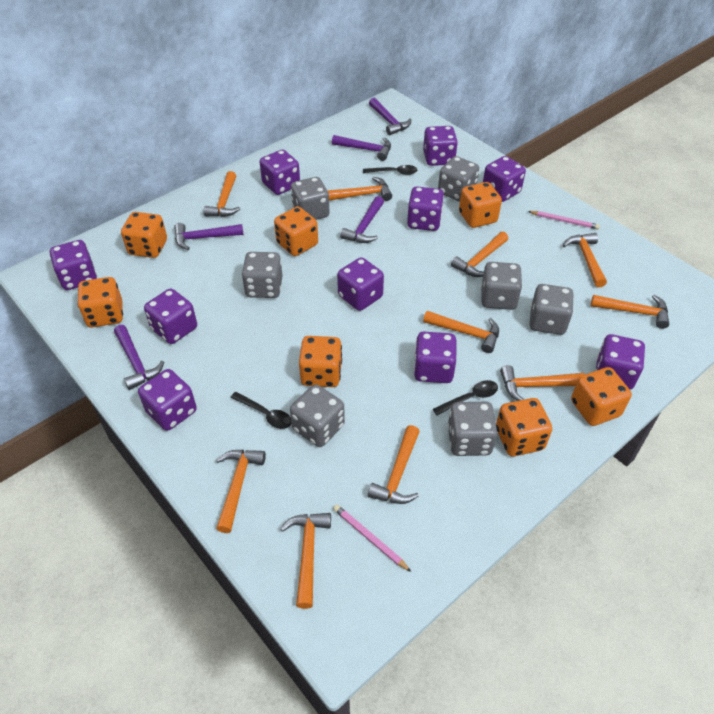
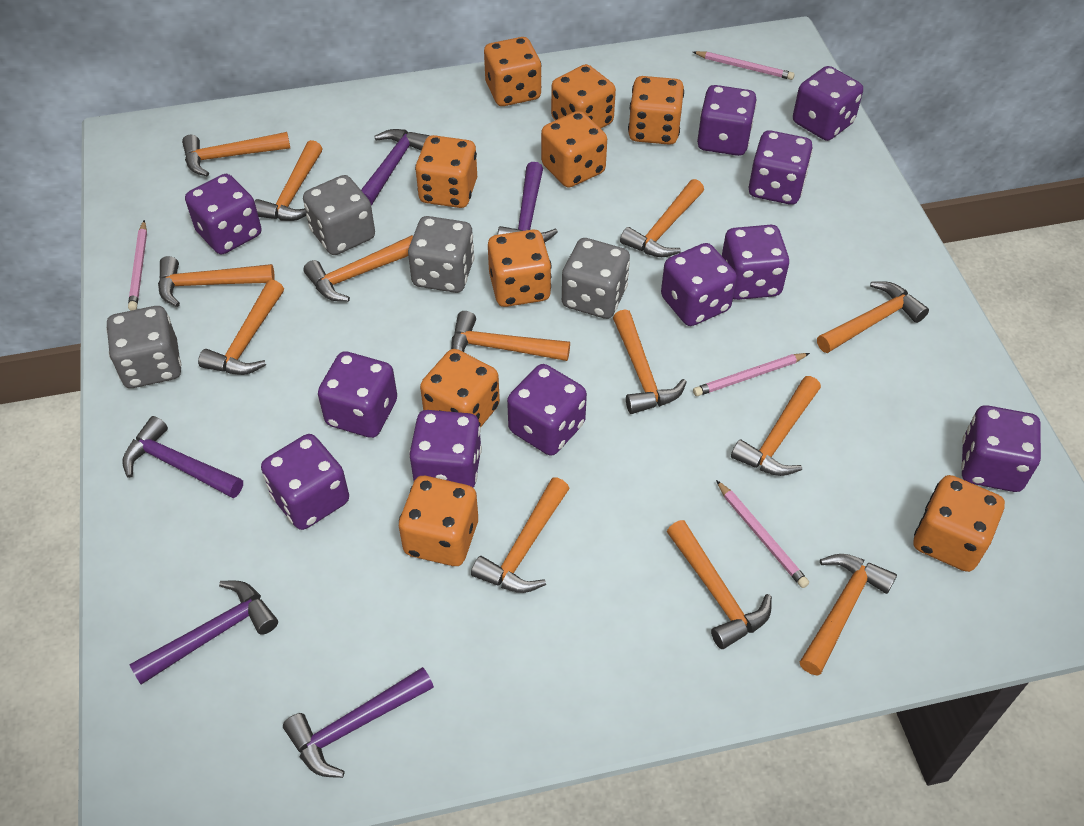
black spoon: [230,392,292,429] [363,165,417,175] [433,380,498,415] = 3 -> none = 0
grey dice: [242,252,283,298] [290,384,345,447] [291,177,330,220] [438,156,479,202] [447,402,497,456] [481,262,522,310] [530,284,574,335] = 7 -> [106,306,181,388] [303,175,375,255] [408,216,475,293] [562,238,630,319] = 4
orange dice: [77,277,123,328] [121,212,167,258] [274,207,318,256] [299,336,342,387] [459,182,502,228] [496,398,552,456] [571,367,632,426] = 7 -> [399,476,478,566] [415,135,477,208] [420,349,500,428] [484,37,541,106] [488,230,552,307] [541,111,607,188] [551,64,616,128] [628,76,684,145] [914,475,1005,572] = 9
orange hammer: [203,171,240,217] [216,450,266,533] [280,513,331,609] [327,177,392,201] [368,425,420,504] [423,311,499,353] [451,232,508,277] [500,365,585,401] [563,233,607,287] [591,295,669,329] = 10 -> [158,256,275,307] [182,132,290,176] [198,280,284,375] [255,140,323,221] [303,235,413,302] [451,311,570,361] [471,477,570,593] [613,309,687,414] [620,179,704,257] [667,520,772,649] [731,376,821,476] [800,554,897,676] [817,281,929,353] = 13
pink pencil: [333,505,411,572] [528,211,600,229] = 2 -> [128,220,147,311] [693,51,795,80] [693,353,810,396] [716,480,809,588] = 4
purple dice: [50,240,97,290] [138,369,197,431] [144,288,197,344] [260,150,300,195] [337,257,384,311] [407,187,444,231] [414,332,456,383] [423,126,458,166] [483,156,526,202] [595,334,645,390] = 10 -> [185,174,262,254] [261,434,349,530] [318,351,397,438] [409,410,482,488] [507,364,587,455] [661,243,737,326] [697,85,757,156] [722,225,789,300] [749,131,813,205] [793,66,863,141] [961,405,1041,492] = 11

